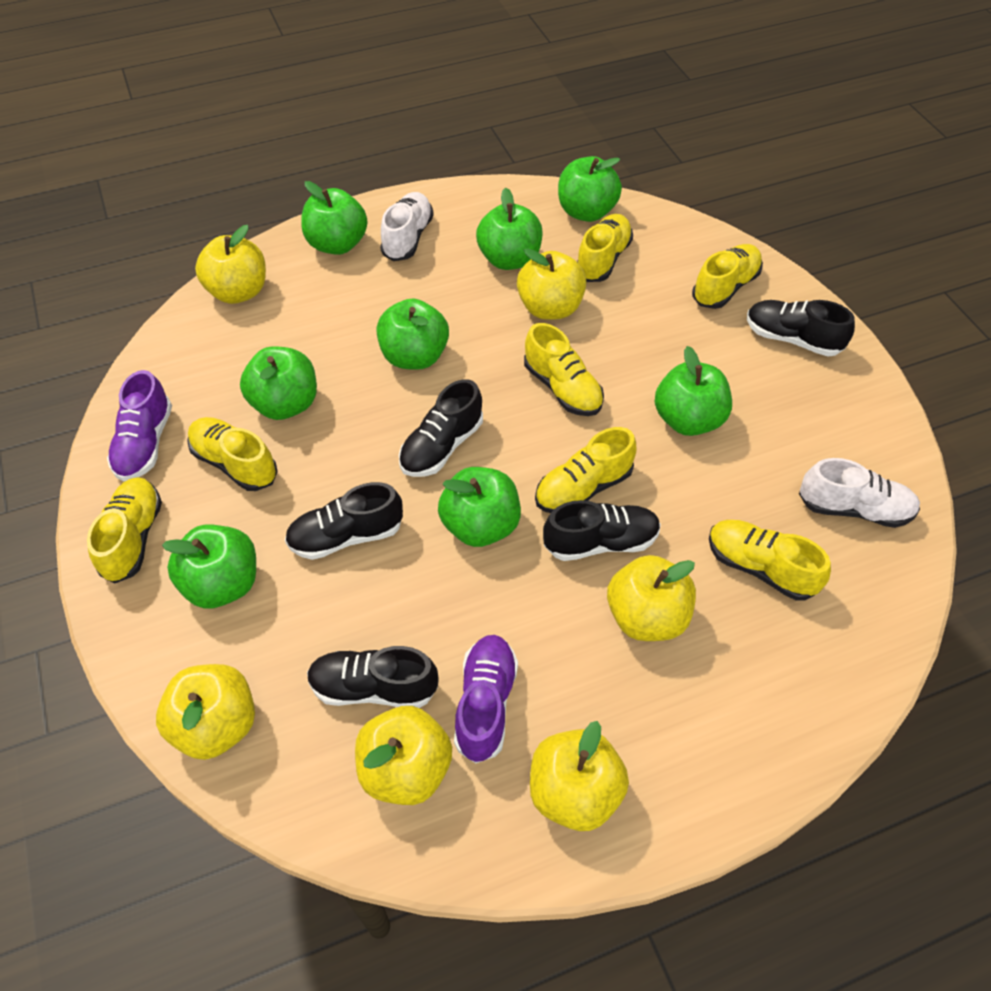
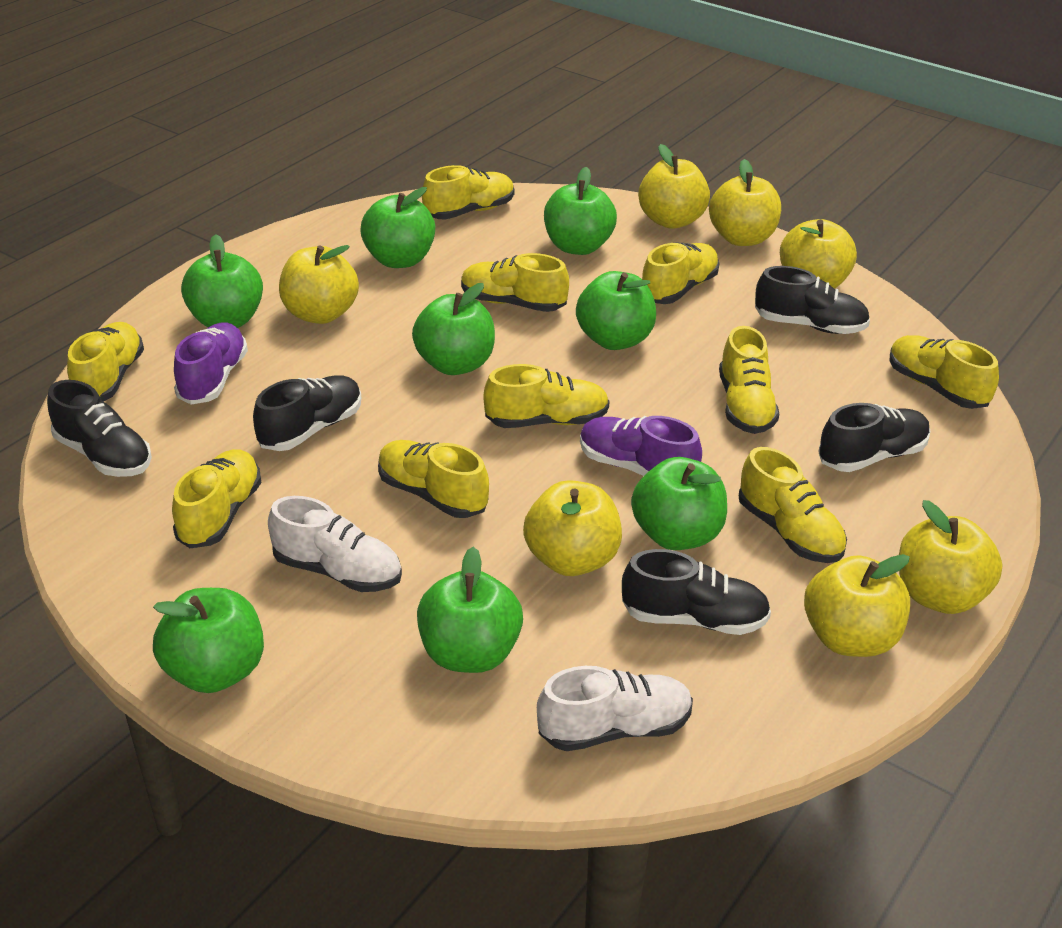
yellow apple: [156,664,255,760] [195,225,266,304] [355,706,452,805] [517,248,586,320] [530,721,629,831] [607,555,696,641] = 6 -> [279,245,359,324] [523,480,622,576] [638,144,710,229] [709,159,781,246] [780,219,857,289] [804,554,910,657] [899,500,1003,614] = 7
yellow shoe: [87,477,162,584] [187,417,278,491] [524,323,604,416] [535,427,636,513] [577,214,633,282] [692,244,763,309] [709,520,831,601] = 7 -> [67,322,144,401] [172,449,261,548] [378,440,489,518] [422,165,514,220] [461,253,569,312] [483,364,610,428] [642,243,719,304] [719,326,779,434] [739,447,847,563] [889,335,999,409] = 10

